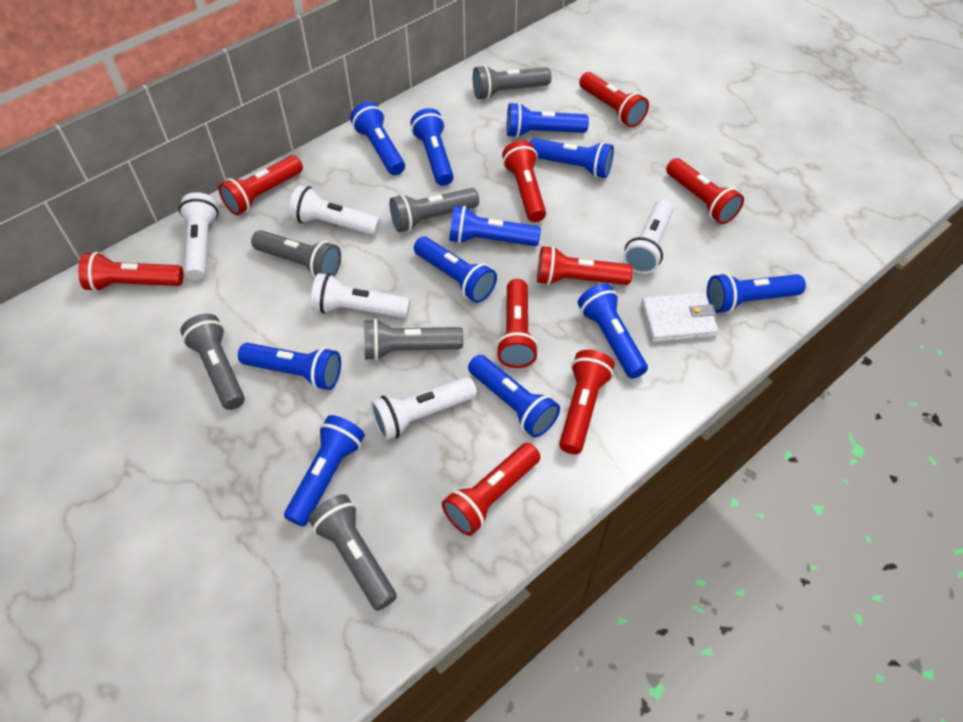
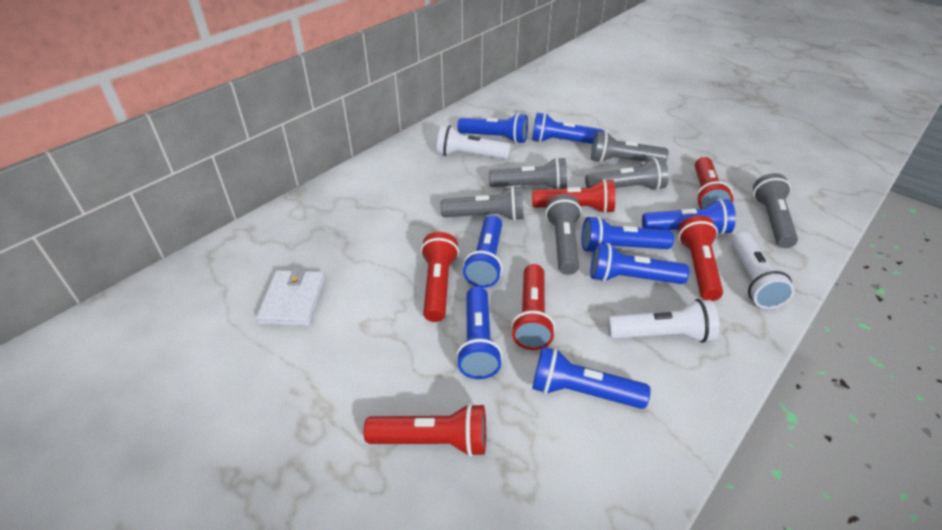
blue flashlight: [238,343,341,390] [284,415,365,526] [350,102,405,175] [411,108,454,186] [414,237,497,303] [449,206,541,246] [468,355,560,438] [506,102,589,138] [530,138,614,178] [578,283,648,379] [707,273,806,313] = 11 -> [456,286,502,379] [458,113,528,144] [463,215,503,288] [532,113,604,144] [532,347,651,409] [582,216,674,252] [590,243,689,284] [642,199,736,235] = 8
red flashlight: [78,252,183,292] [218,155,303,215] [442,443,540,536] [496,279,539,368] [502,140,546,222] [537,246,633,285] [559,350,614,454] [579,72,649,127] [666,158,744,224] = 9 -> [364,403,486,457] [421,232,459,322] [511,264,555,350] [532,179,615,214] [678,216,723,301] [695,157,733,209] = 6
white flashlight: [179,192,219,280] [289,185,381,236] [311,273,410,318] [371,377,477,441] [623,199,674,274] = 5 -> [437,125,511,159] [607,299,719,343] [731,232,795,309] = 3

